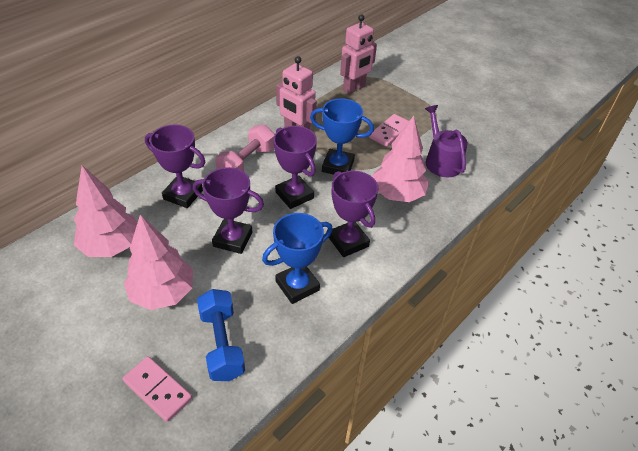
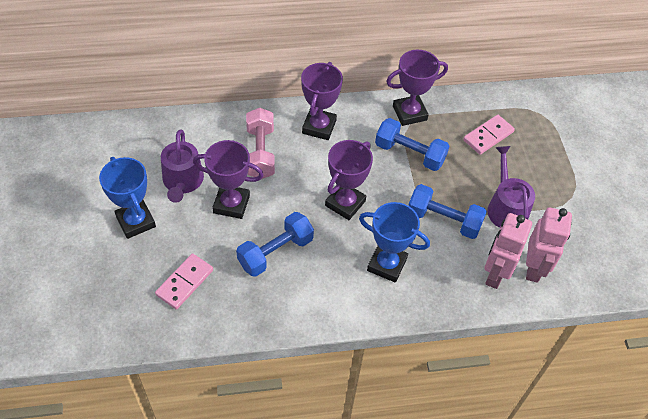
blue dumbbell: [197,289,245,381] = 1 -> [236,212,314,277] [375,118,449,171] [408,184,487,239] = 3
pink tree: [74,165,137,257] [124,214,193,310] [372,116,429,202] = 3 -> none = 0
purple watering can: [425,105,468,177] = 1 -> [161,129,204,203] [487,146,535,228] = 2

